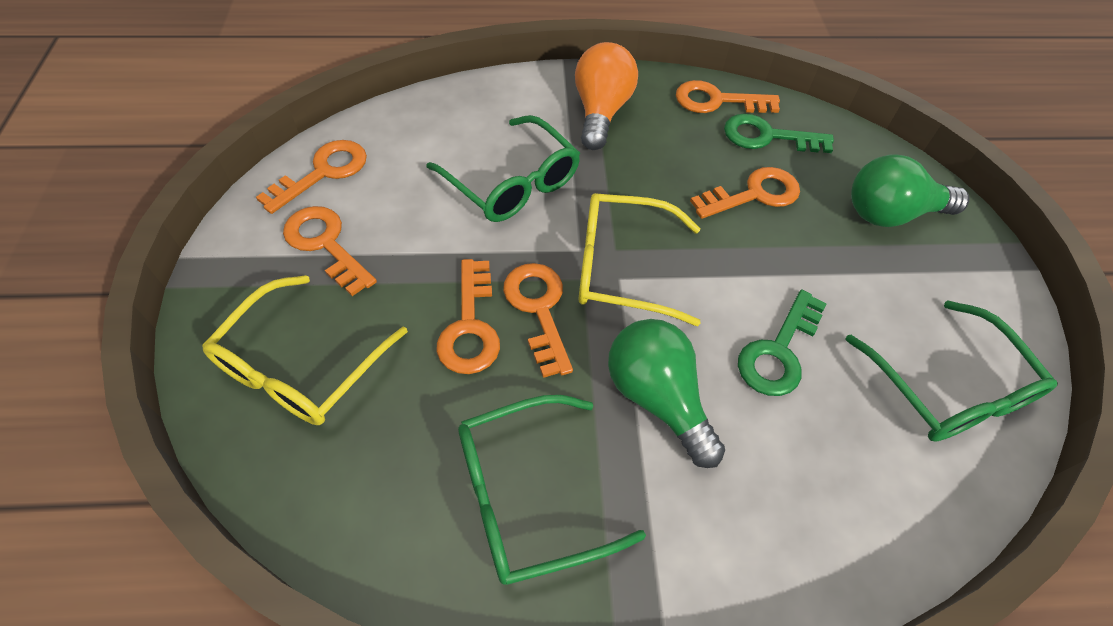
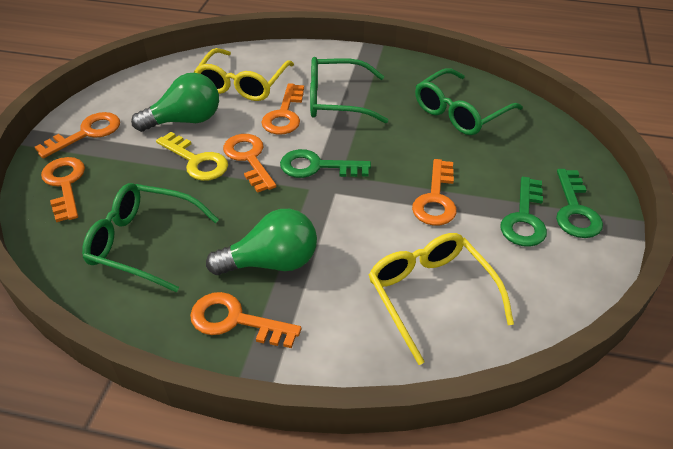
green key: [724,114,834,153] [738,290,827,396] = 2 -> [280,149,371,178] [500,177,547,247] [556,169,603,238] = 3
orange light bulb: [575,42,638,150] = 1 -> none = 0
yellow key: none = 0 -> [156,132,228,181] = 1

